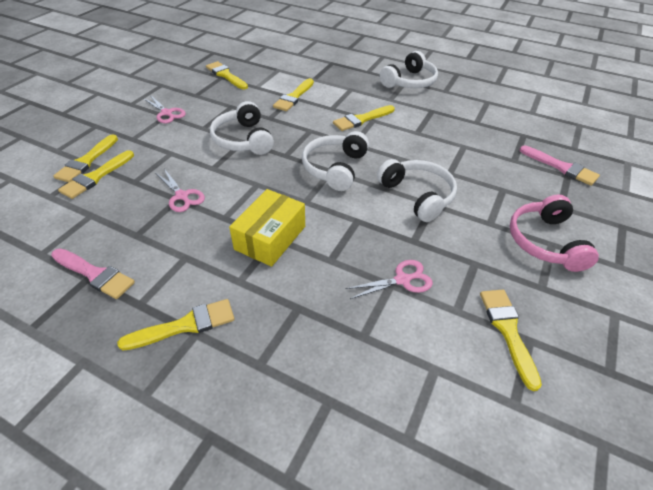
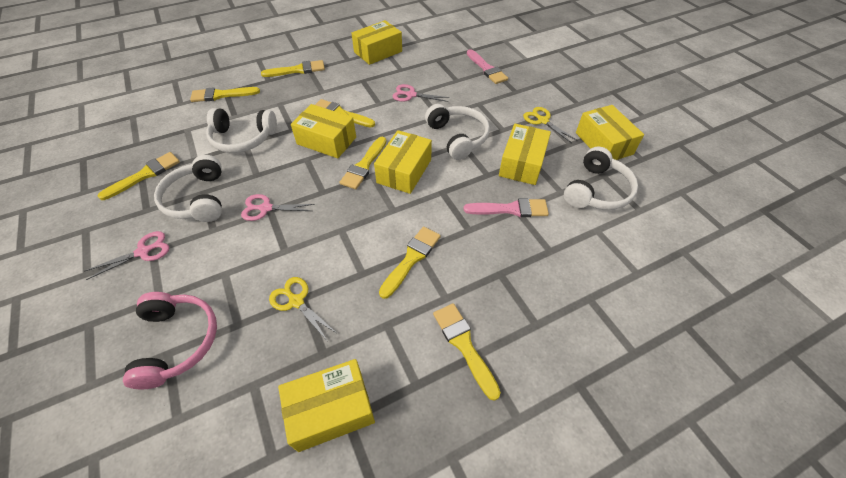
yellow box: [229,189,305,267] = 1 -> [278,359,375,452] [291,104,356,158] [351,20,402,65] [374,130,432,194] [499,124,551,185] [576,105,644,160] = 6
yellow scissors: none = 0 -> [269,277,336,340] [523,107,577,143] = 2

